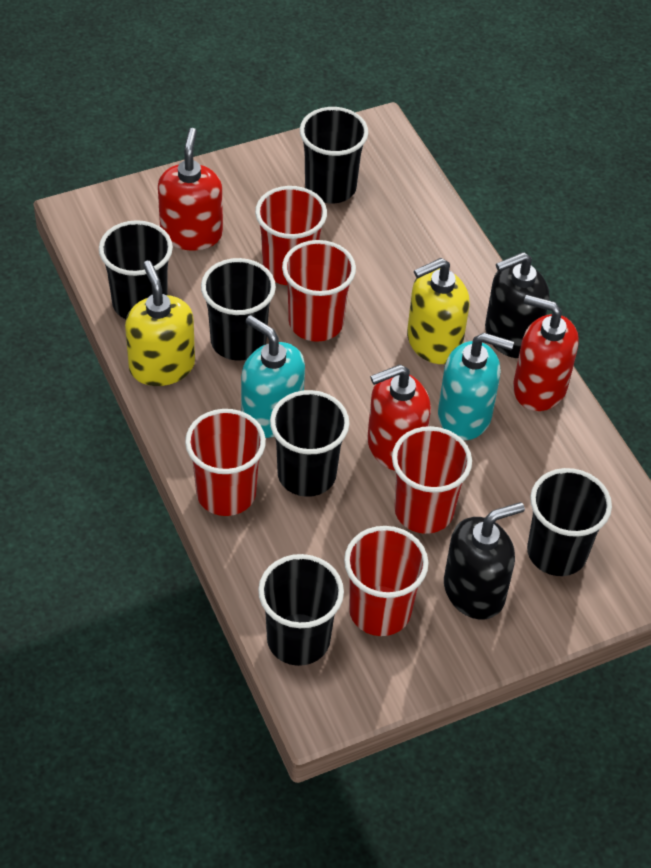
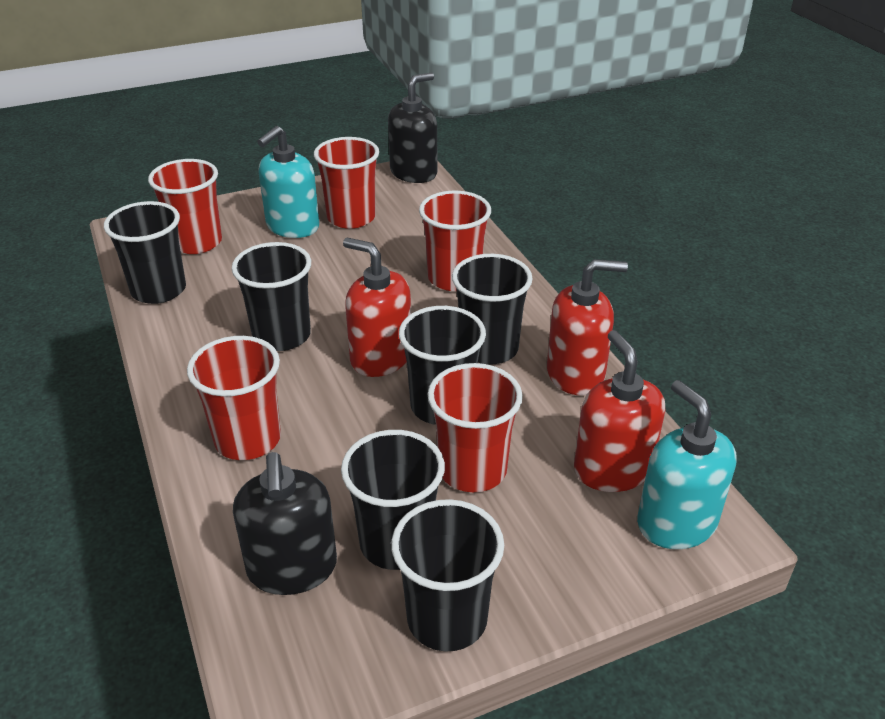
yellow soap dispenser: [125,261,195,386] [407,258,470,364] = 2 -> none = 0

